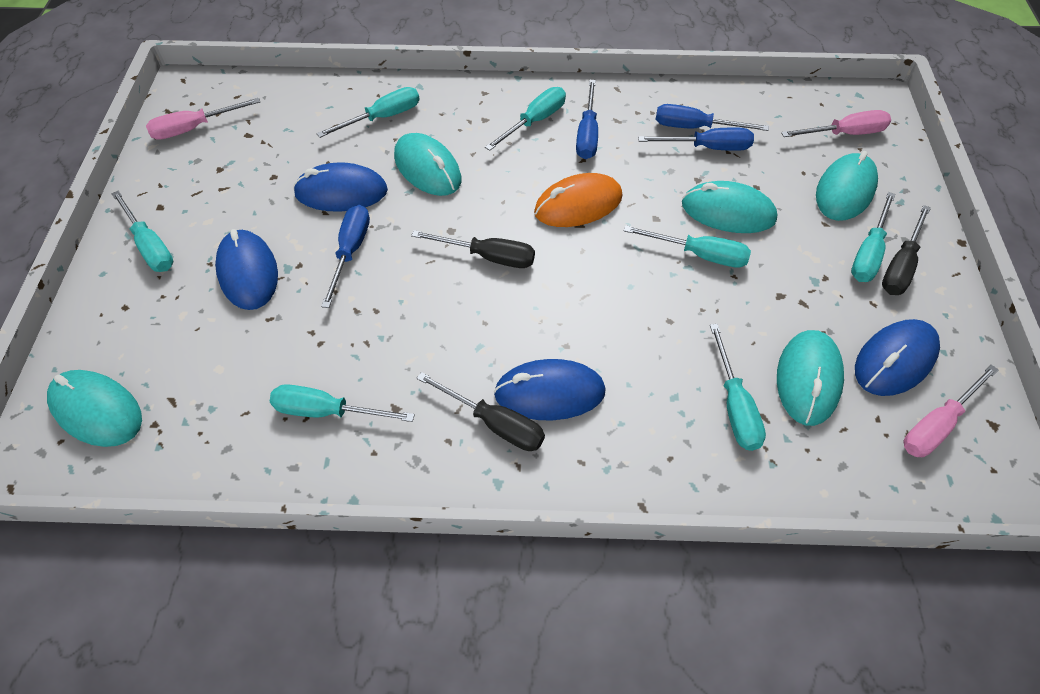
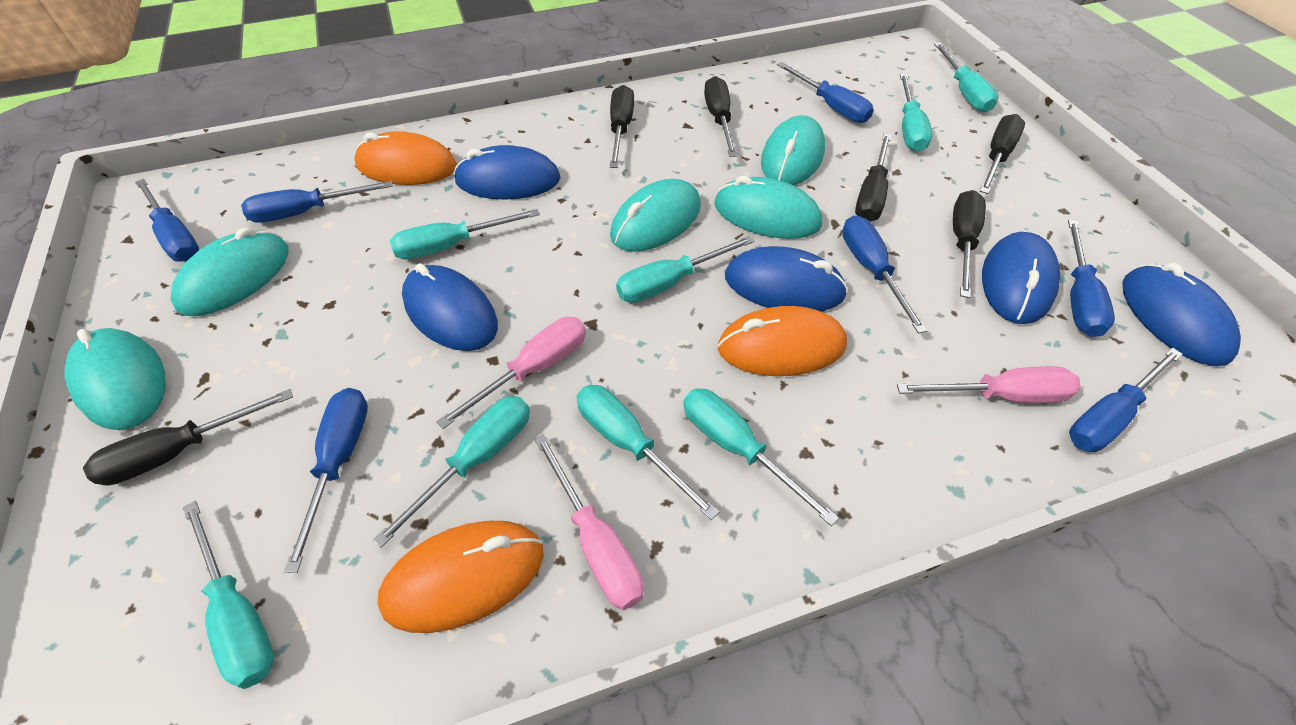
black screwdriver: [411,230,535,268] [417,372,545,451] [882,205,931,295] = 3 -> [83,389,293,485] [610,85,634,168] [704,76,737,157] [855,133,892,221] [953,190,986,298] [980,114,1025,194] = 6
blue mouse: [215,229,278,310] [293,162,388,212] [494,359,606,420] [855,319,940,396] = 4 -> [402,263,498,351] [453,145,561,200] [725,246,848,311] [982,232,1060,324] [1122,263,1241,366] = 5
blue screwdriver: [321,205,370,308] [576,80,598,159] [638,127,754,151] [656,104,769,131] = 4 -> [135,179,199,262] [241,181,393,223] [284,388,368,573] [777,62,874,123] [842,216,927,334] [1068,220,1115,337] [1069,348,1183,452] = 7
orange mouse: [534,173,622,227] = 1 -> [354,131,457,185] [378,521,544,633] [718,306,847,376] = 3
turquoise screwdriver: [111,191,174,272] [270,384,415,422] [316,87,420,138] [485,87,566,151] [624,225,751,268] [710,324,766,451] [851,192,896,282] = 7 -> [183,501,274,689] [373,396,530,548] [390,209,540,259] [577,385,719,520] [616,236,754,303] [683,389,839,526] [900,74,933,152] [934,42,999,112] = 8

